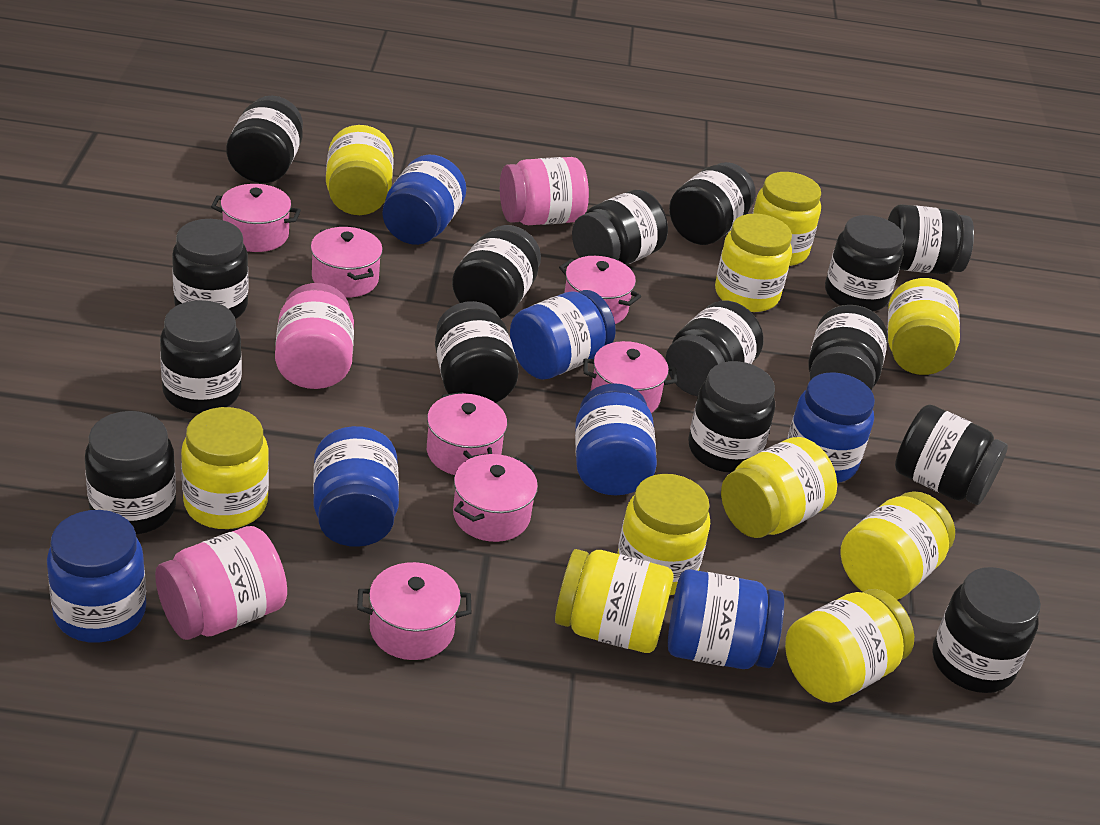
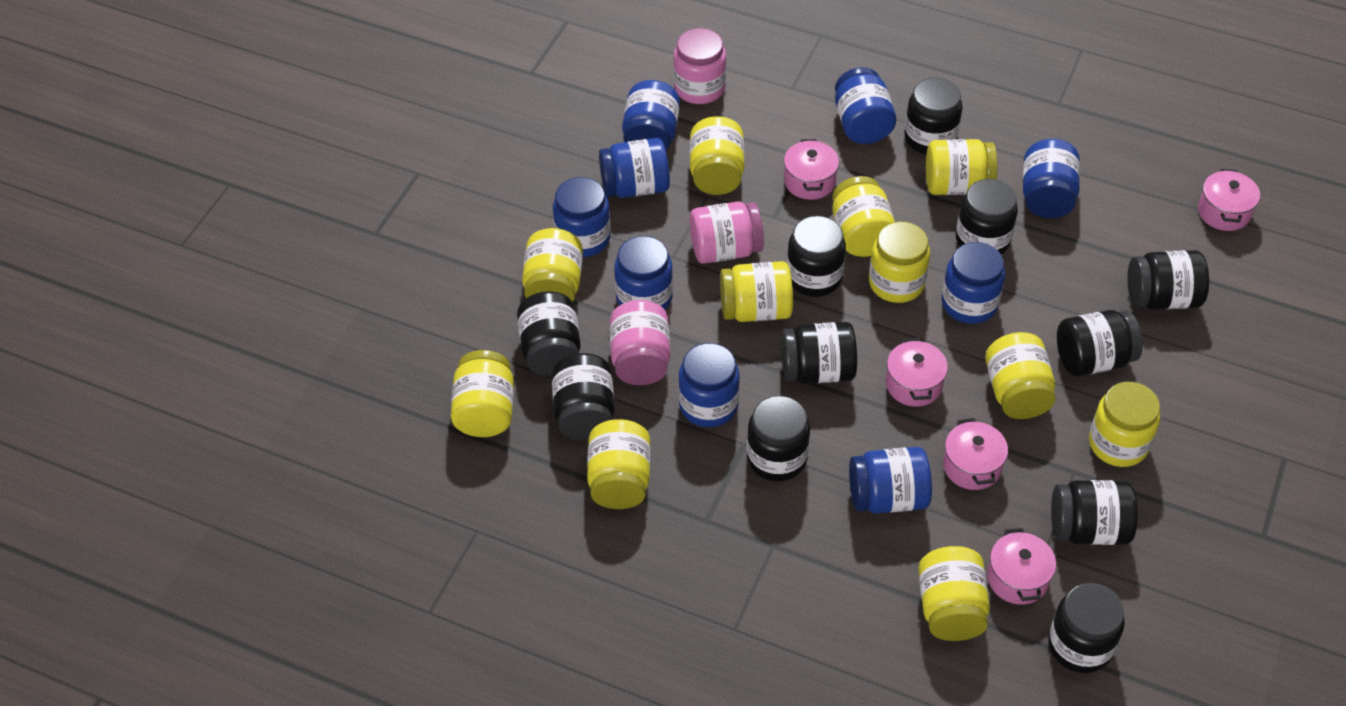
black jar: [85,411,176,535] [160,300,242,414] [172,219,248,319] [226,96,303,183] [435,301,519,403] [452,225,541,319] [572,190,668,265] [665,300,764,397] [669,162,756,245] [688,361,775,473] [808,305,888,391] [825,215,904,312] [888,204,974,274] [895,405,1008,505] [933,567,1041,693] = 15 -> [517,291,581,376] [552,353,615,441] [747,396,810,481] [781,322,857,384] [787,216,846,297] [904,78,962,154] [956,179,1018,255] [1048,583,1125,673] [1051,480,1138,545] [1057,310,1143,376] [1127,250,1209,310] = 11
blue jar: [47,510,146,643] [313,426,399,547] [382,155,466,245] [510,290,616,380] [575,383,657,495] [668,569,784,669] [788,372,875,483] = 7 -> [553,177,611,257] [599,138,670,198] [614,236,673,310] [622,80,680,151] [678,343,740,427] [835,67,896,144] [849,447,932,514] [942,242,1005,324] [1023,139,1080,218] = 9
pink pot: [211,184,301,252] [311,227,383,298] [357,562,471,660] [427,392,507,475] [453,454,538,542] [559,256,641,324] [583,341,677,413] = 7 -> [784,139,839,200] [886,338,948,407] [943,418,1008,490] [987,528,1056,605] [1198,169,1260,231] = 5
yellow jar: [181,407,269,529] [326,125,394,215] [555,549,673,653] [617,474,710,595] [715,214,792,312] [721,437,837,538] [752,172,821,266] [785,589,914,703] [840,491,955,600] [888,278,960,375] = 10 -> [451,350,514,437] [522,228,583,302] [587,419,650,509] [690,116,744,195] [720,261,793,322] [832,176,895,257] [869,222,930,303] [918,546,990,641] [926,139,997,195] [985,332,1056,419] [1089,382,1160,467] = 11

